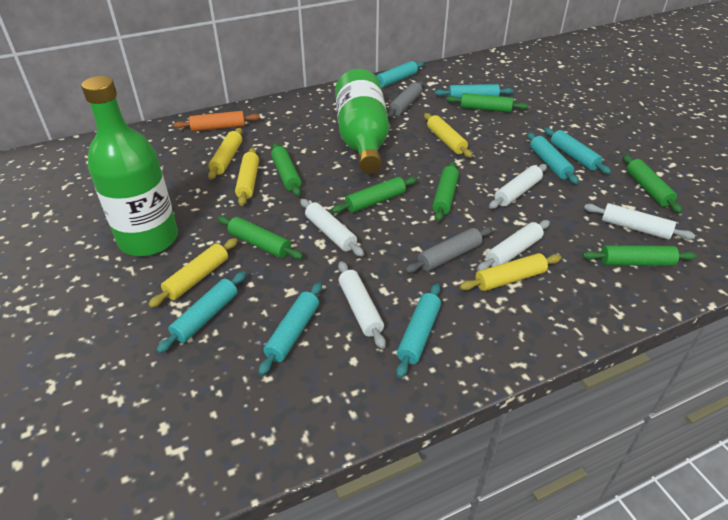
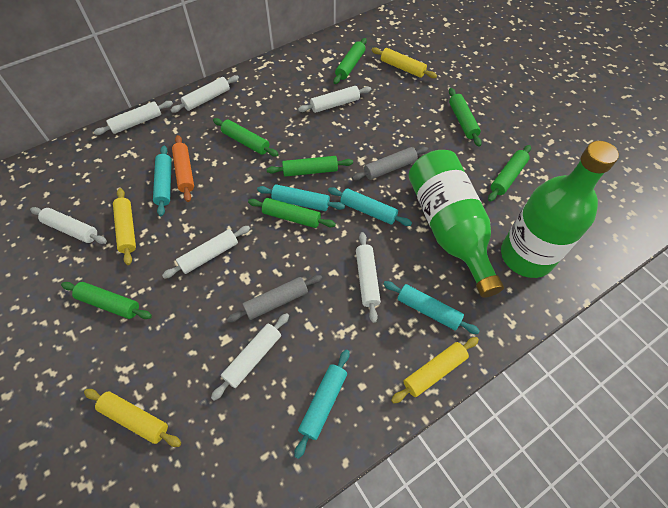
turquoise rolling pin: [156,271,246,353] [258,282,322,375] [376,61,424,88] [396,284,441,378] [435,84,513,98] [527,132,579,184] [544,128,611,174] = 7 -> [153,146,172,216] [257,184,345,211] [294,349,350,459] [328,187,412,226] [383,281,480,334] = 5
white rolling pin: [300,199,364,257] [338,261,386,349] [477,220,550,271] [489,164,547,209] [584,203,695,239] = 5 -> [30,207,107,244] [94,101,173,135] [162,226,250,279] [170,75,239,113] [211,313,289,401] [298,86,371,113] [356,232,381,323] = 7
yellow rolling pin: [148,238,238,308] [208,128,242,180] [235,148,259,206] [424,113,472,158] [460,253,561,291] = 5 -> [84,389,181,447] [113,188,136,265] [371,47,437,78] [391,337,479,403] = 4

